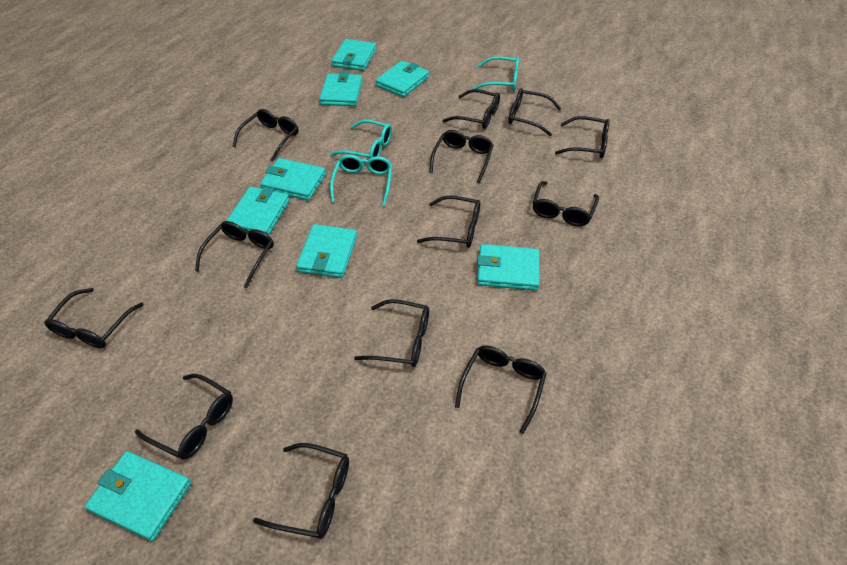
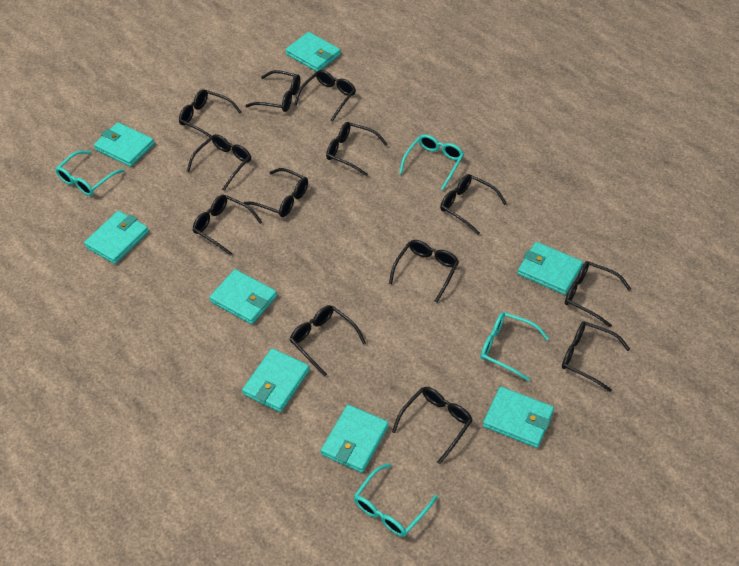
turquoise glasses: [330,119,392,159] [330,155,392,206] [473,56,519,91] = 3 -> [55,151,124,196] [354,463,438,537] [399,134,464,190] [481,312,549,381] = 4

